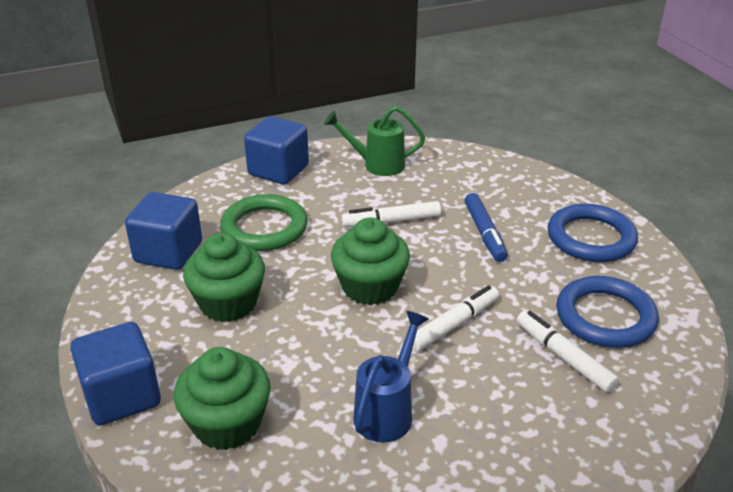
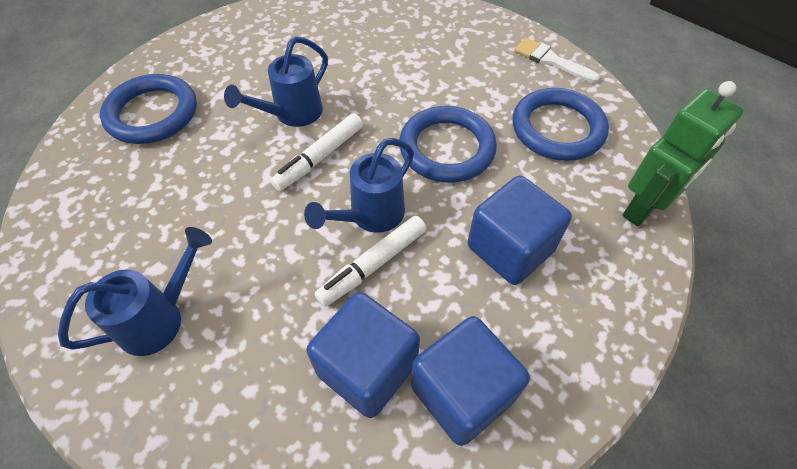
blue marker: [464,193,508,262] = 1 -> none = 0
blue ring: [548,204,638,262] [556,276,659,348] = 2 -> [100,74,197,144] [399,106,497,183] [513,88,609,161] = 3
blue watering can: [353,311,429,442] = 1 -> [58,227,212,356] [224,36,328,127] [304,138,414,233] = 3
green cupcake: [174,347,271,450] [183,233,265,322] [331,218,410,305] = 3 -> none = 0
green ring: [220,194,308,251] = 1 -> none = 0
green robot: none = 0 -> [622,81,743,226] = 1
green watering can: [324,106,425,176] = 1 -> none = 0
white brush: none = 0 -> [514,38,600,83] = 1
white marker: [341,201,441,227] [412,285,499,352] [517,311,619,393] = 3 -> [270,114,363,191] [315,216,426,307] = 2

